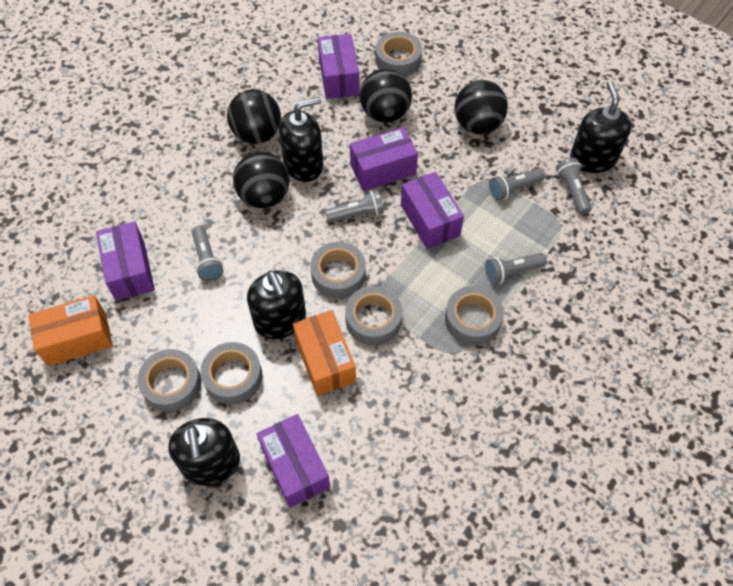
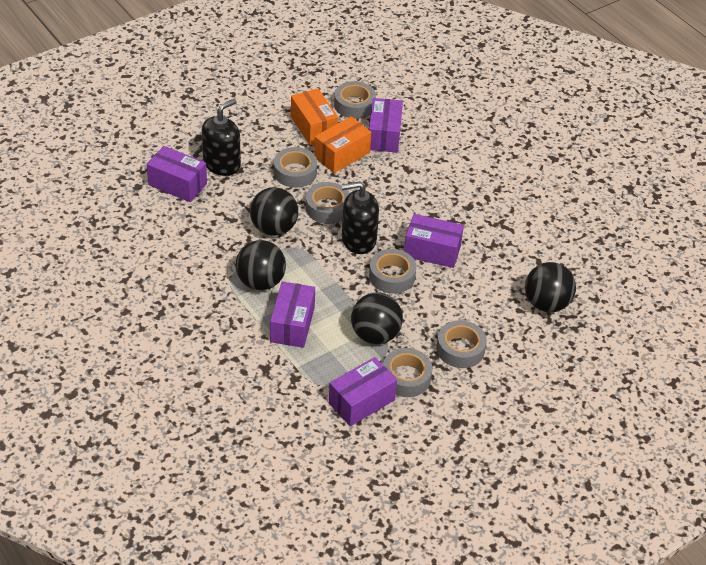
black soap dispenser: [168,418,240,485] [247,270,306,339] [279,97,323,182] [570,81,632,173] = 4 -> [202,99,241,176] [341,181,379,254] = 2
grey flashlight: [192,226,223,281] [325,190,384,223] [485,253,547,284] [489,168,545,201] [556,158,591,215] = 5 -> none = 0

